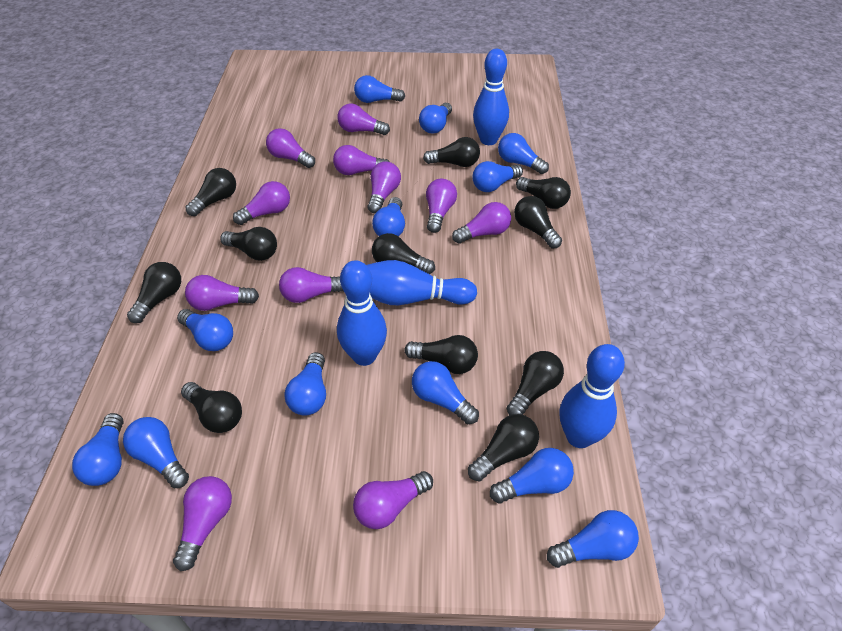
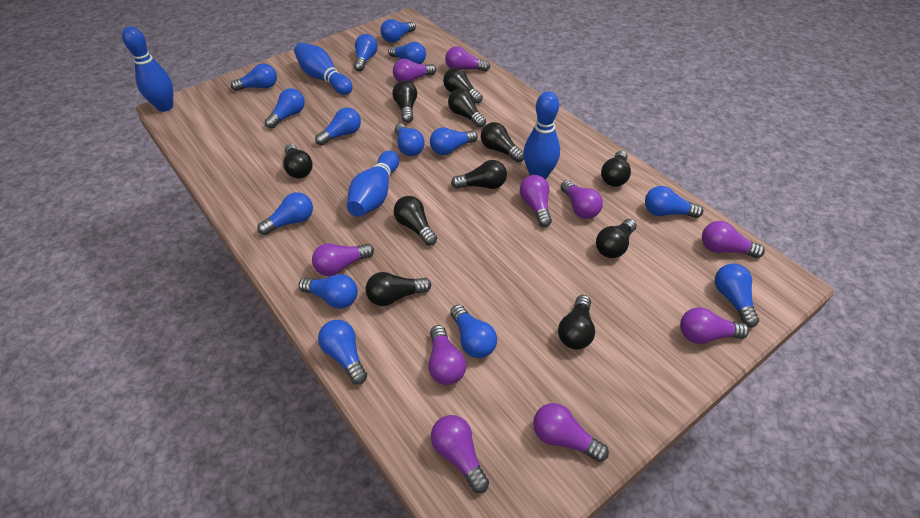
blue light bulb: [72,413,124,486] [123,417,189,488] [177,309,233,351] [285,352,326,416] [354,75,405,103] [372,197,405,236] [412,361,479,424] [419,103,452,133] [473,161,523,192] [490,448,574,504] [498,133,549,174] [547,510,639,568] = 12 -> [231,63,277,91] [257,192,313,235] [265,88,305,128] [299,274,358,309] [315,108,361,145] [318,320,367,384] [354,34,378,72] [380,19,416,43] [388,42,426,64] [395,123,425,156] [430,127,478,155] [450,305,497,358] [645,186,704,218] [715,264,759,327] = 14
purple light bulb: [173,476,232,571] [185,275,259,311] [233,181,290,225] [266,128,315,168] [279,267,344,303] [333,145,389,175] [337,104,390,135] [353,471,433,529] [367,161,401,213] [426,179,457,233] [452,202,511,244] = 11 -> [312,243,374,276] [393,59,436,82] [428,325,466,385] [431,415,489,493] [445,46,490,71] [520,175,552,227] [533,403,609,462] [561,180,603,219] [680,307,749,344] [702,221,765,258] = 10

